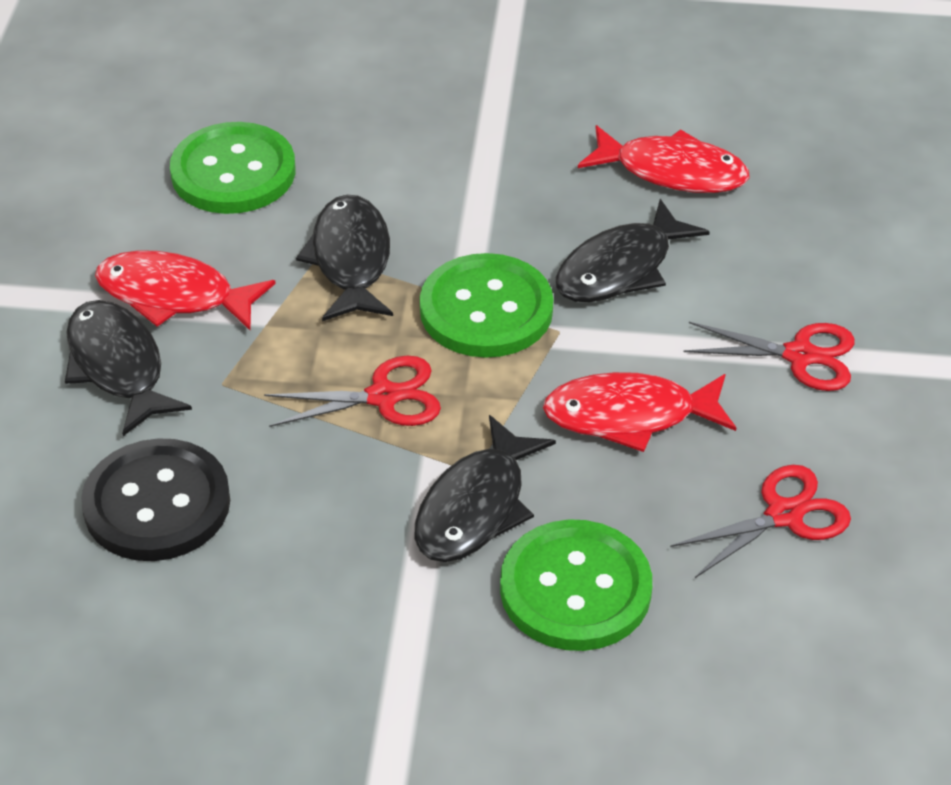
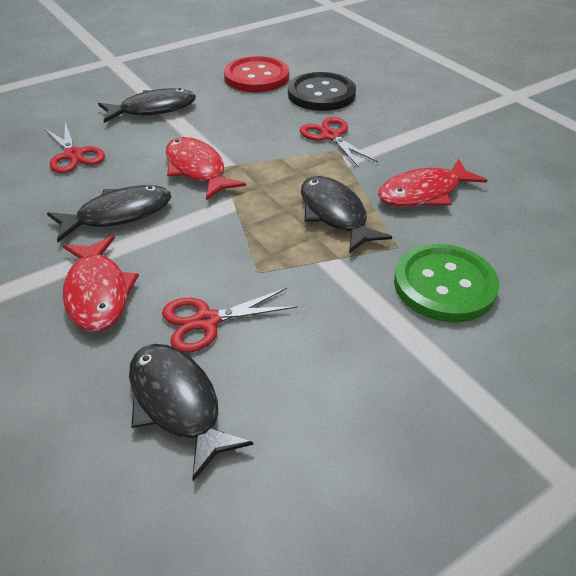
green button: [170,122,295,214] [420,253,553,358] [500,519,652,651] = 3 -> [394,244,499,322] = 1
red button: none = 0 -> [224,56,289,92] = 1

